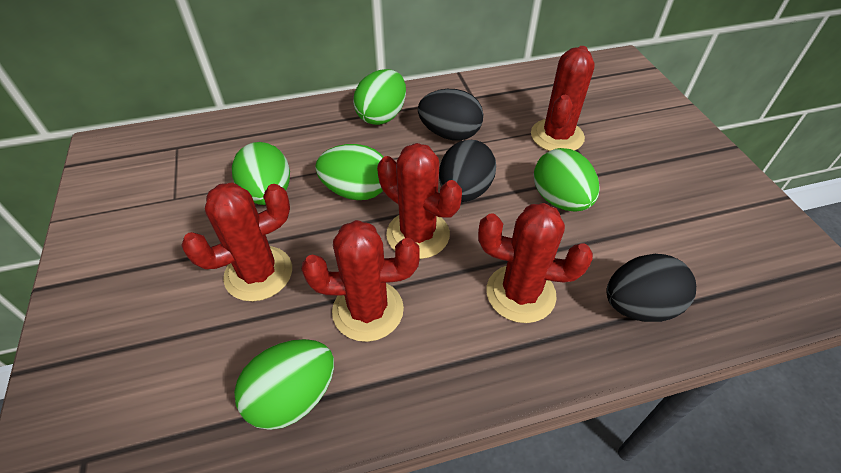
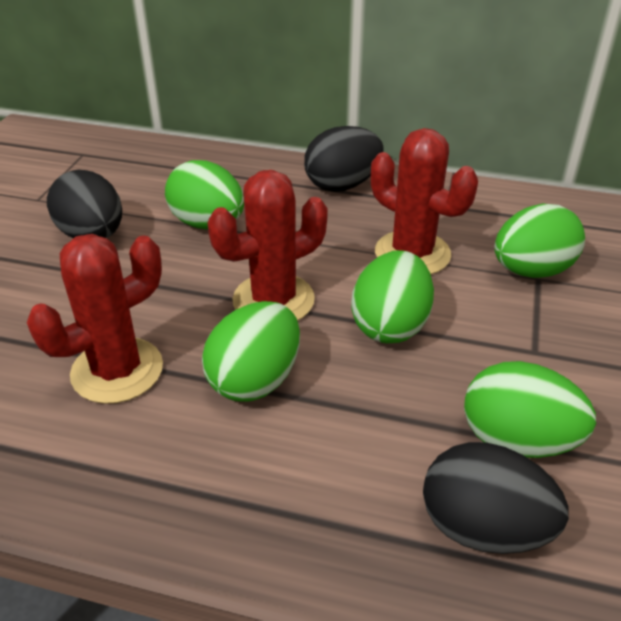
red cactus: [181,182,292,302] [302,220,420,342] [377,143,462,259] [478,203,593,323] [531,46,595,151] = 5 -> [27,234,163,404] [207,170,328,321] [371,128,478,274] = 3

